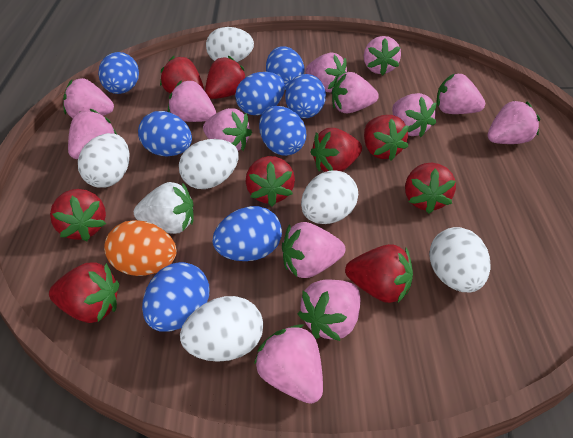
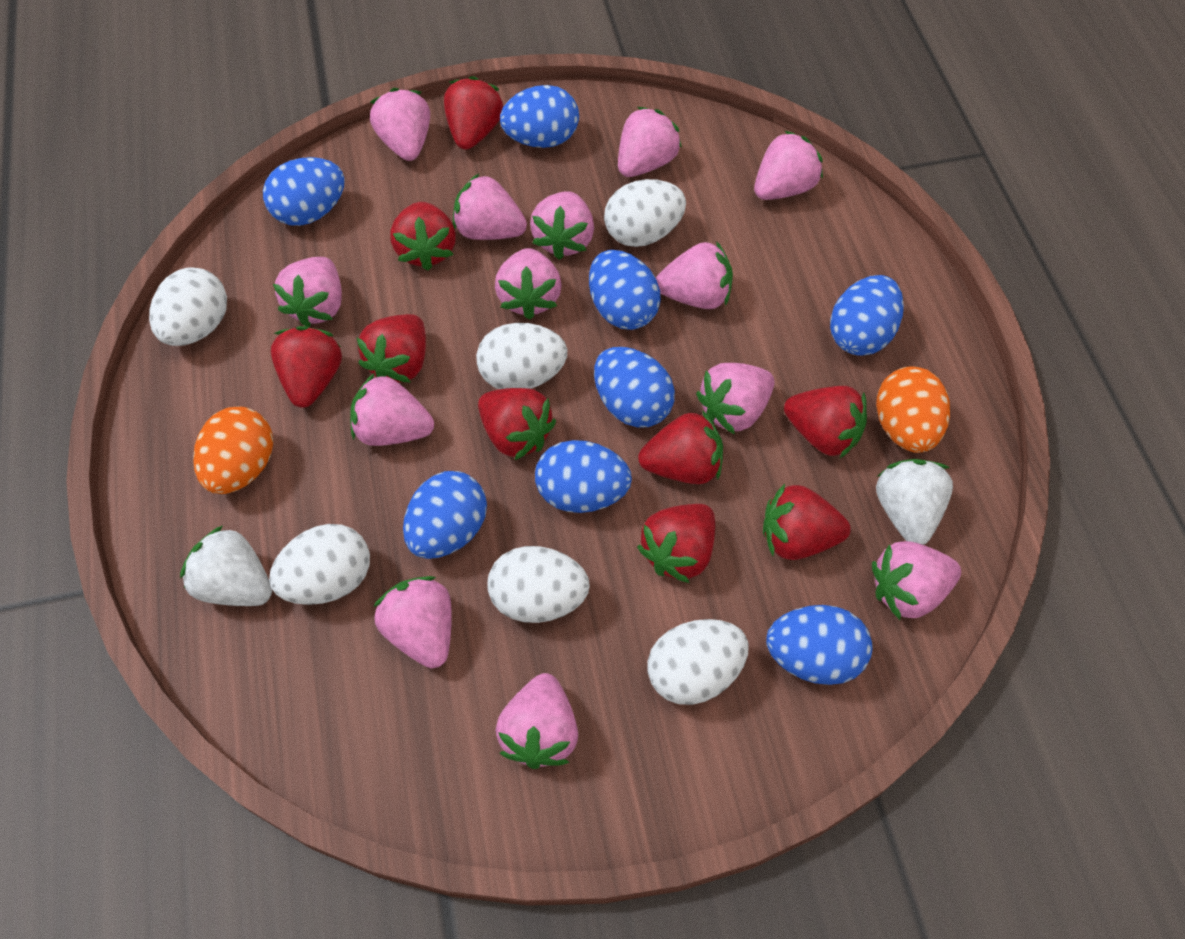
orange egg: [104,220,177,276] = 1 -> [193,406,273,494] [876,366,950,453] = 2
white strawberry: [134,182,194,234] = 1 -> [180,526,272,606] [876,459,953,545] = 2

